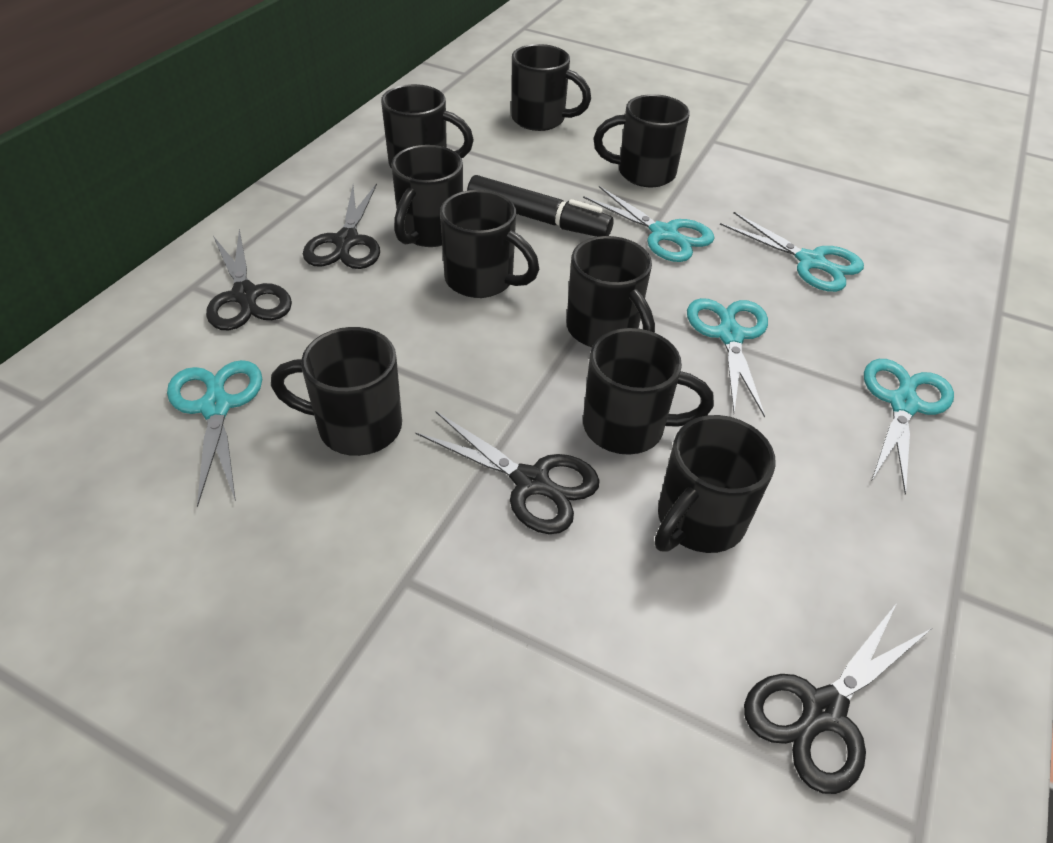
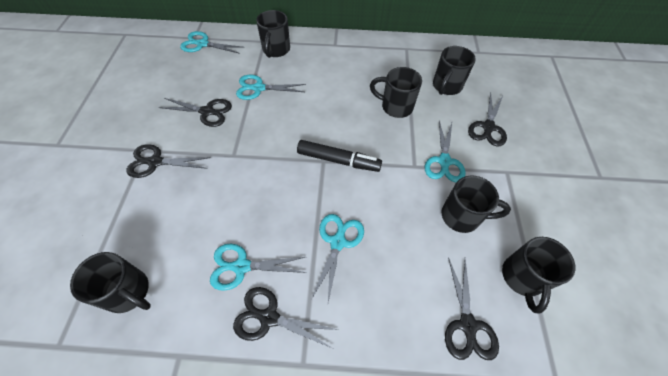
black mug: [271,327,402,456] [381,84,474,168] [391,145,463,247] [440,190,539,298] [511,44,591,131] [567,236,655,347] [583,328,714,455] [593,94,690,187] [655,415,776,553] = 9 -> [70,252,151,313] [256,10,290,58] [370,67,422,118] [433,46,476,95] [442,176,511,233] [502,237,575,314] = 6
black scissors: [206,229,292,330] [303,183,380,269] [415,411,600,534] [744,603,932,794] = 4 -> [126,144,211,178] [158,98,232,127] [233,287,338,348] [445,257,499,360] [468,92,507,146] = 5

